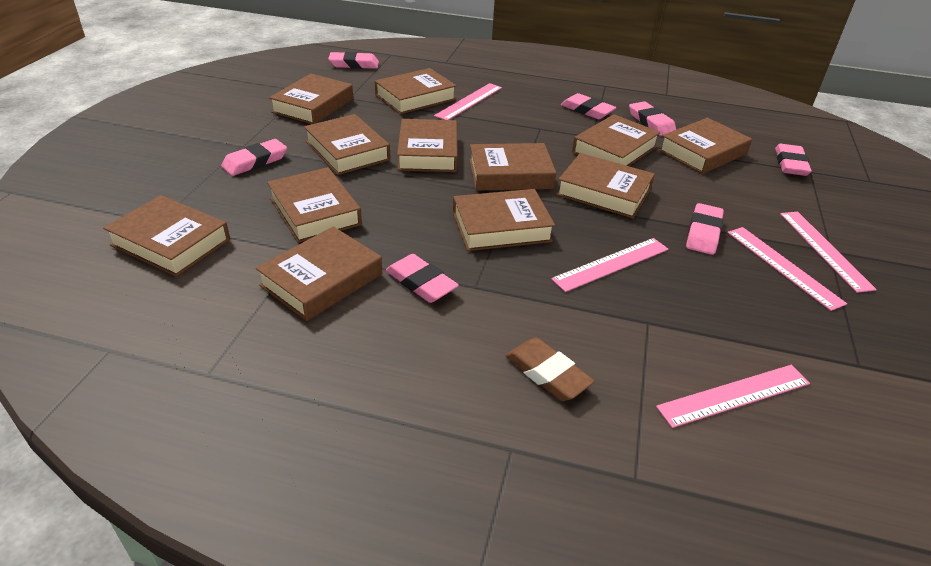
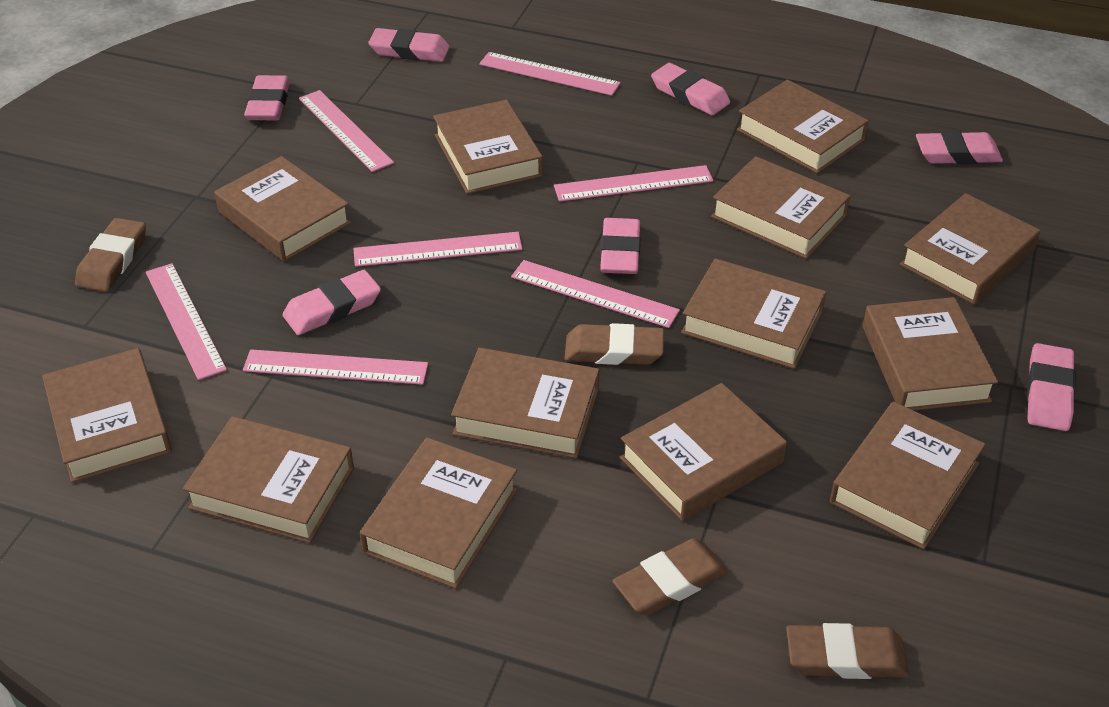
brown book: [103,195,230,277] [256,226,382,321] [267,167,362,243] [269,74,353,124] [304,114,390,175] [375,68,456,114] [397,119,458,172] [453,189,555,251] [469,143,557,191] [556,153,655,219] [572,114,660,166] [659,118,752,174] = 12 -> [42,348,172,483] [183,416,354,543] [214,156,351,262] [360,438,518,589] [433,100,543,194] [451,348,599,458] [620,383,787,521] [681,259,826,369] [711,156,851,259] [737,80,869,174] [830,402,986,549] [862,297,998,411] [900,193,1040,305] = 13
brown eraser: [505,337,595,401] = 1 -> [75,218,146,292] [564,323,664,365] [613,538,728,615] [786,623,909,679] = 4
pink ruler: [434,83,502,120] [551,238,668,292] [656,365,810,428] [727,227,847,311] [780,212,877,293] = 5 -> [146,263,227,380] [243,349,428,385] [299,90,394,172] [353,232,522,267] [479,52,621,96] [511,260,680,328] [554,165,713,202] = 7

